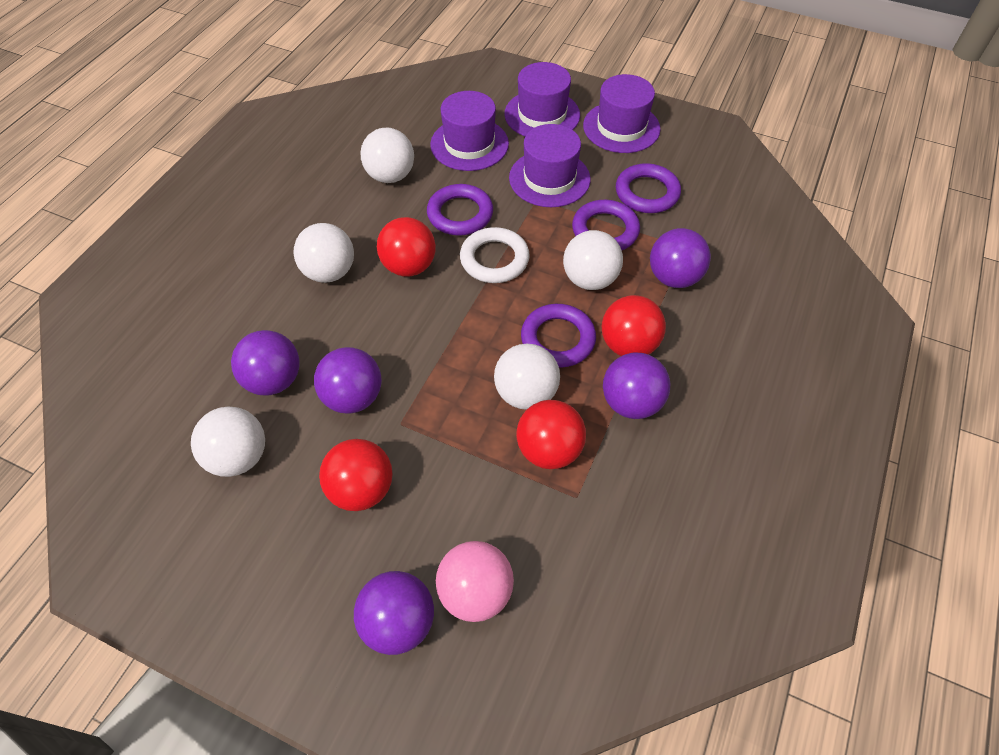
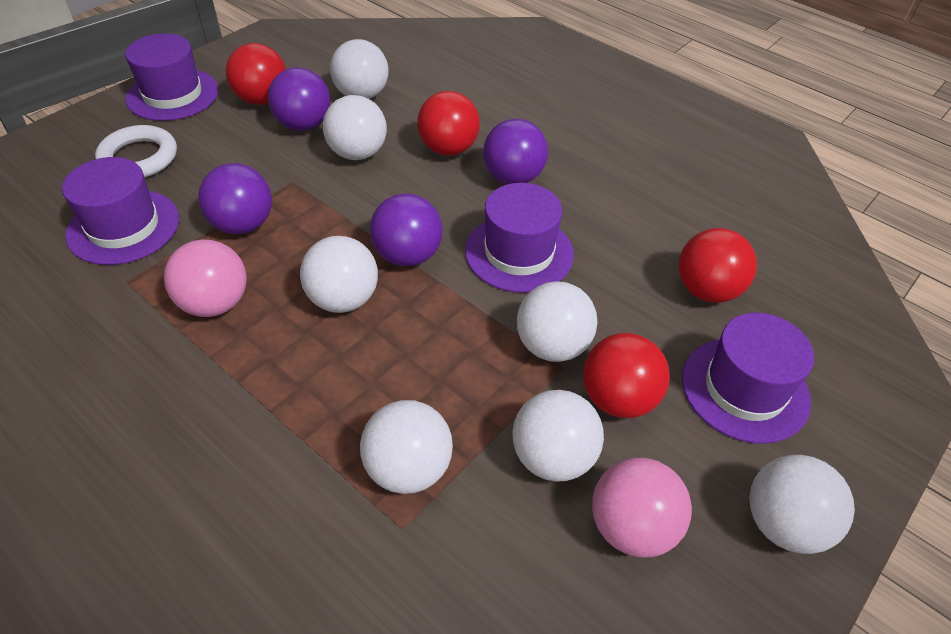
pink ball: [436,541,514,622] = 1 -> [164,239,247,317] [592,458,692,558] = 2
purple ball: [231,330,300,395] [314,347,382,414] [354,571,434,655] [603,353,670,419] [650,228,711,288] = 5 -> [198,163,272,234] [268,67,330,131] [370,193,443,266] [483,119,548,184] = 4
purple ring: [427,184,493,236] [521,304,596,368] [572,200,640,250] [616,163,681,213] = 4 -> none = 0
white ball: [191,407,265,477] [293,223,354,283] [361,128,414,183] [494,344,560,410] [563,230,623,290] = 5 -> [300,236,378,313] [323,95,387,160] [330,39,389,99] [360,400,453,494] [512,390,604,482] [517,281,598,362] [749,455,855,554] = 7

